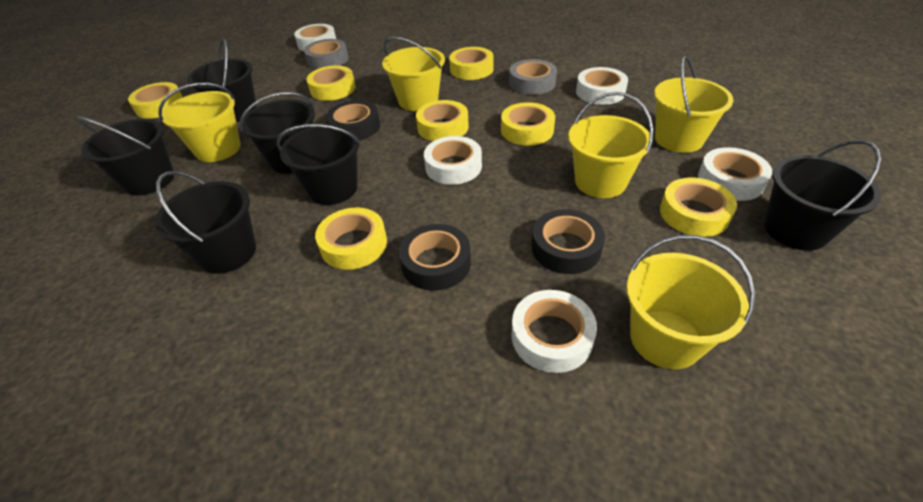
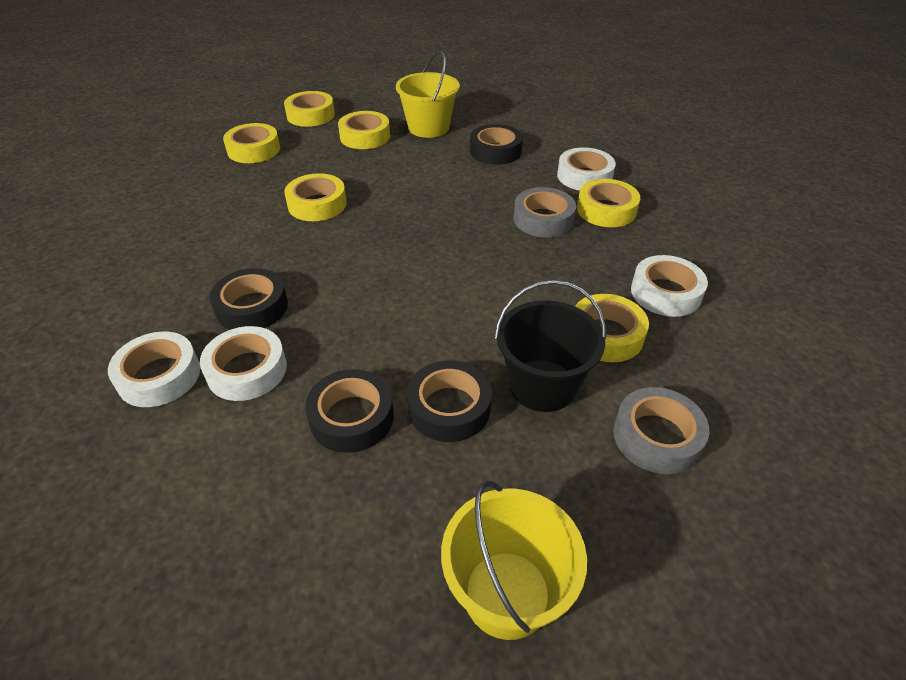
black bucket: [76,116,174,195] [155,171,256,274] [187,38,257,122] [239,92,315,174] [277,124,361,205] [764,140,881,251] = 6 -> [495,280,606,412] = 1
black tape: [326,100,380,140] [399,224,471,291] [532,210,605,274] = 3 -> [210,268,288,330] [305,369,394,453] [407,361,492,442] [470,124,523,165] = 4
white tape: [294,24,336,51] [424,136,482,185] [511,290,597,373] [576,67,628,105] [698,147,772,201] = 5 -> [108,332,200,407] [200,326,287,401] [557,147,616,191] [631,255,708,317] = 4
yellow bucket: [158,83,241,162] [382,37,445,111] [568,92,653,198] [627,235,755,369] [654,56,734,153] = 5 -> [396,51,460,138] [441,481,587,640] = 2
yellow tape: [128,82,183,119] [306,65,355,101] [315,207,387,270] [416,100,469,141] [449,47,494,80] [501,102,555,146] [660,178,737,237] = 7 -> [223,123,280,163] [284,91,335,127] [284,173,347,221] [338,111,390,149] [575,294,649,362] [577,179,640,227] = 6

